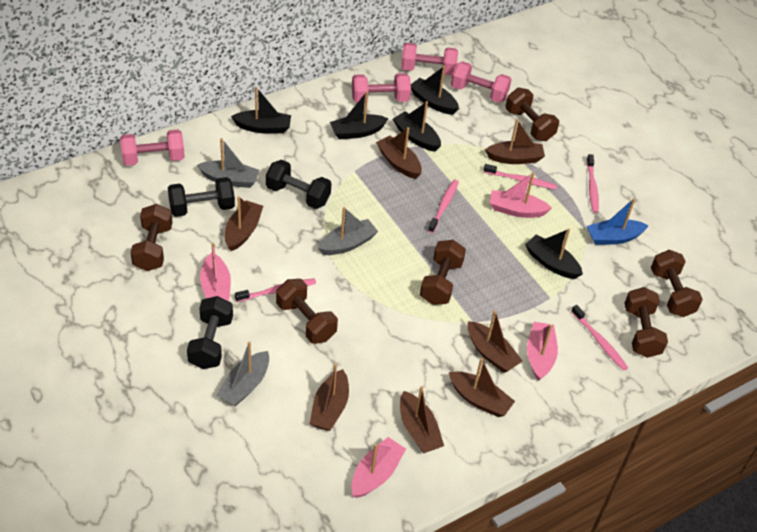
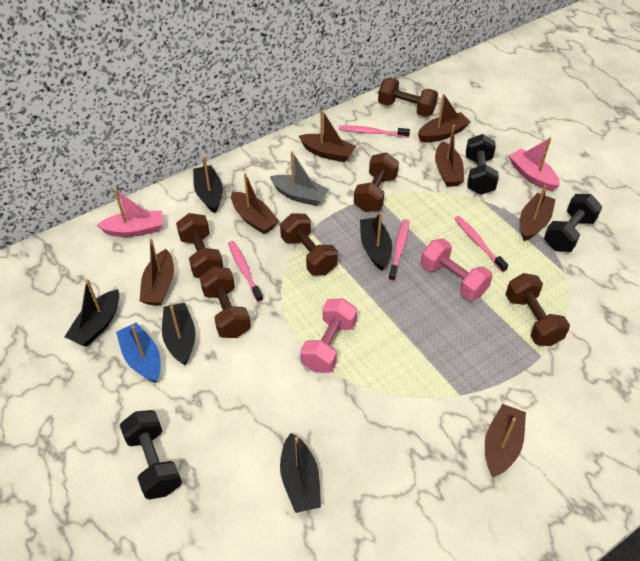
grey boat: [197,138,260,188] [217,341,269,406] [318,207,378,255] = 3 -> [270,151,329,206] = 1
pink boat: [200,242,231,301] [351,437,406,498] [490,172,552,218] [527,322,558,381] = 4 -> [97,189,163,237] [509,137,560,191] = 2
pink dumbbell: [120,130,185,166] [352,73,411,103] [401,43,458,75] [451,61,512,103] = 4 -> [301,298,357,373] [421,238,493,301] = 2
pink toothbrush: [235,278,316,302] [428,180,459,233] [484,164,557,190] [571,305,628,371] [587,154,599,213] = 5 -> [228,241,263,302] [339,125,410,138] [389,219,409,281] [454,216,508,272] = 4

